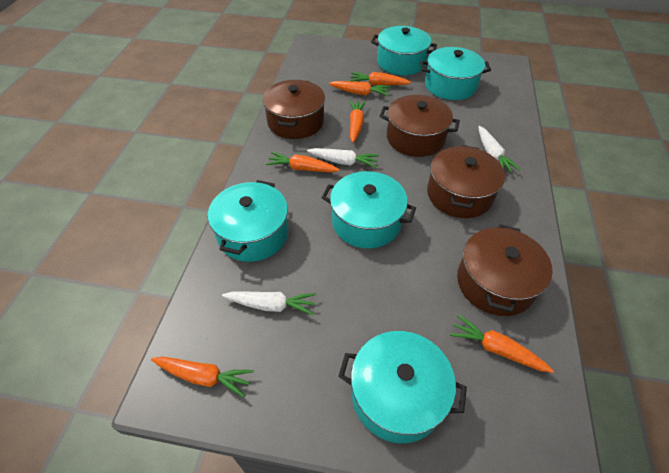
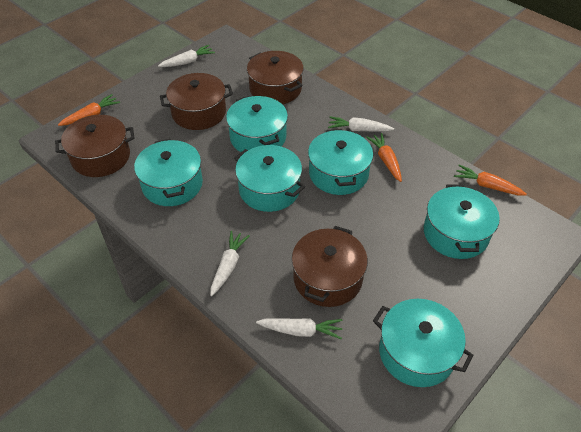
orange carrot: [151,356,254,397] [266,152,340,172] [329,81,391,96] [349,100,366,143] [350,72,411,85] [450,315,554,373] = 6 -> [58,94,120,126] [366,133,402,182] [454,165,527,195] = 3
turquoise pot: [208,180,289,262] [321,171,416,248] [338,331,467,443] [371,26,437,75] [420,47,491,100] = 5 -> [134,139,203,206] [226,96,288,152] [234,145,305,212] [308,129,373,195] [373,299,474,387] [424,185,500,259] = 6
white carrot: [222,291,317,315] [307,148,379,168] [478,126,520,172] = 3 -> [158,45,215,67] [210,231,250,296] [256,318,343,340] [328,117,394,132] = 4

